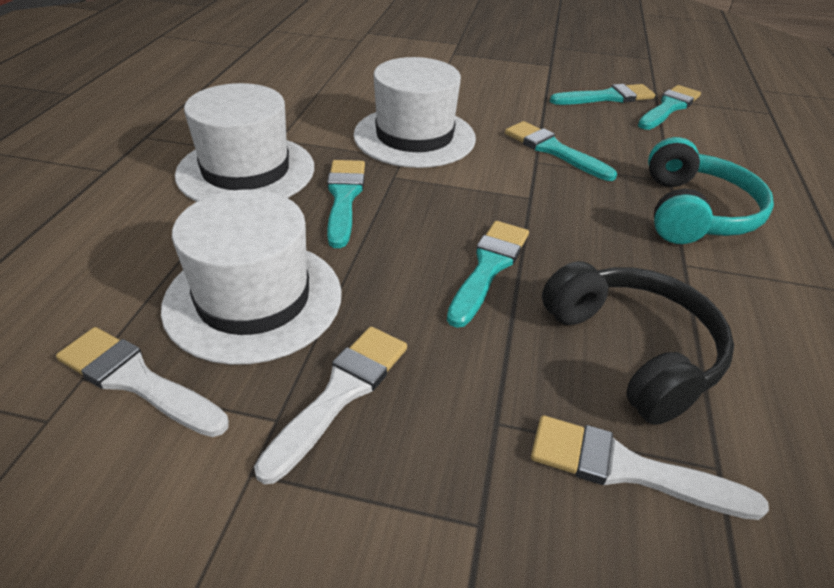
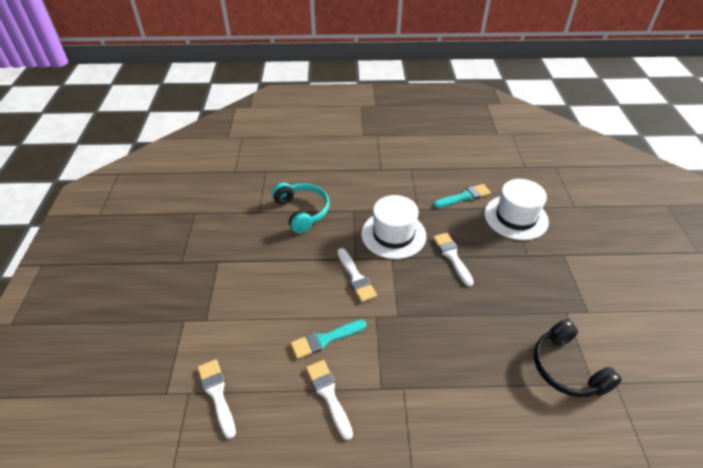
turquoise brush: [327,160,365,248] [447,221,529,328] [505,121,617,181] [550,84,655,105] [638,85,701,130] = 5 -> [290,320,366,359] [434,184,491,208] = 2
white brush: [56,327,229,437] [254,327,407,484] [531,415,769,520] = 3 -> [197,359,236,439] [306,360,353,440] [337,248,377,302] [433,233,474,287] = 4
white hat: [161,189,342,365] [175,83,314,202] [353,57,476,168] = 3 -> [361,195,426,259] [484,179,549,240] = 2

